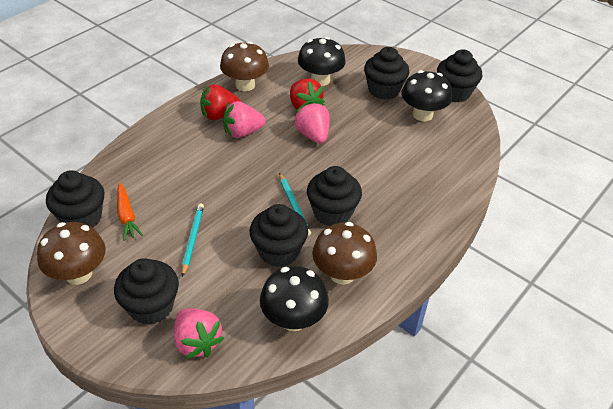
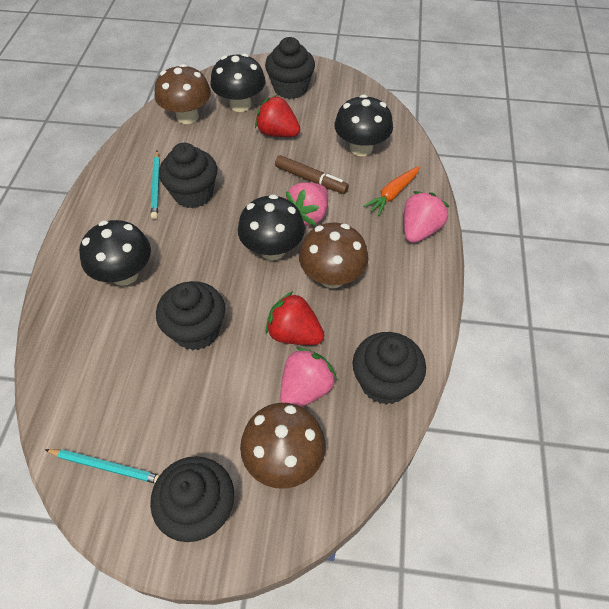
black cupcake: [46,170,104,228] [114,258,179,325] [249,204,308,267] [307,166,362,226] [364,47,409,100] [437,49,482,102] = 6 -> [150,456,234,542] [156,281,225,351] [159,143,217,208] [265,37,315,99] [353,332,426,405] = 5
black mushroom: [260,266,329,331] [298,37,346,86] [401,70,452,122] = 3 -> [79,220,151,286] [211,53,266,112] [238,194,305,260] [334,94,393,156] = 4
brown marker: none = 0 -> [275,155,349,194] = 1

